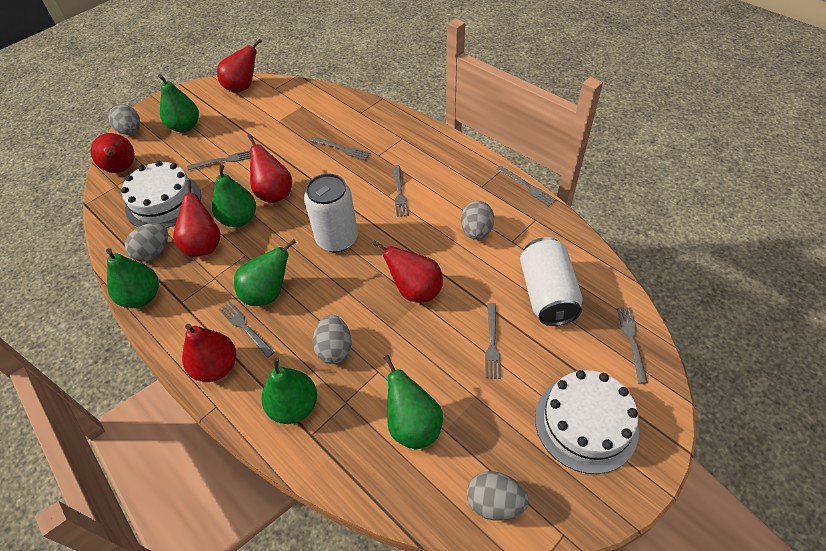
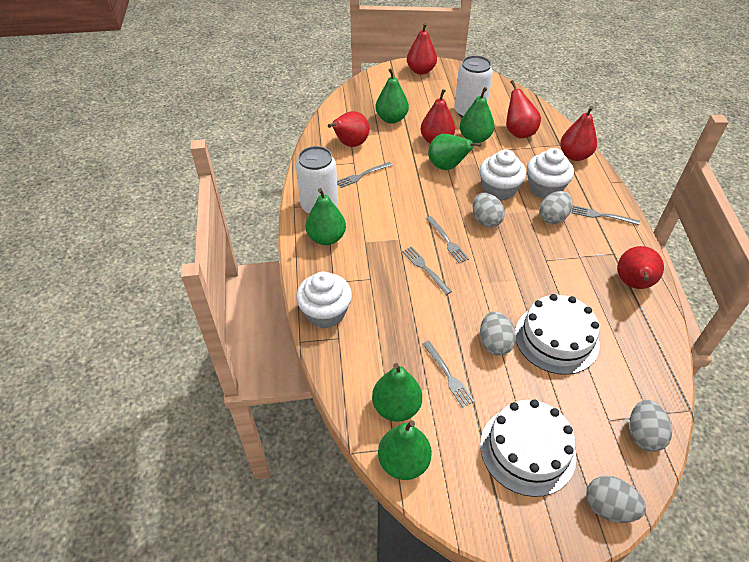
grey fork: [187,150,251,170] [219,302,275,358] [310,137,370,160] [393,165,409,217] [485,303,501,379] [497,166,557,207] [617,308,648,384] = 7 -> [337,162,392,188] [402,247,452,295] [423,341,475,407] [426,216,469,263] [572,205,640,225] = 5
white cupcake: none = 0 -> [296,272,352,328] [480,149,527,201] [527,148,574,199] = 3

